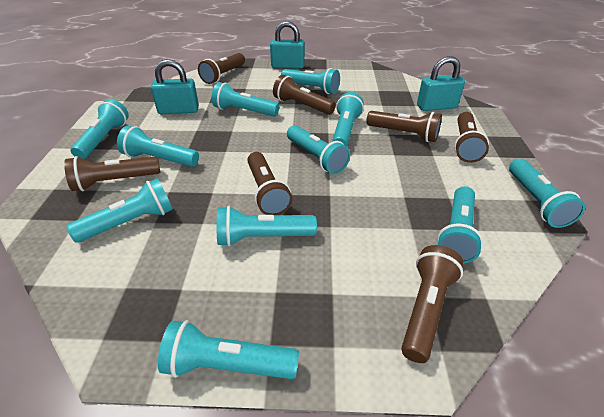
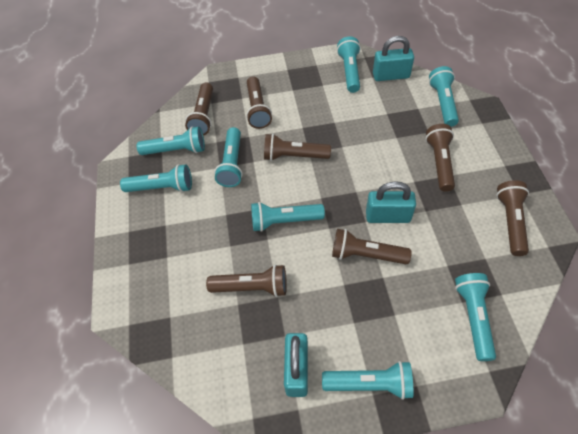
turquoise flashlight: [66,178,173,243] [71,99,129,159] [117,126,199,167] [158,320,299,379] [211,82,279,116] [217,206,317,247] [281,68,340,94] [287,125,350,174] [332,92,364,146] [437,186,483,264] [509,158,585,228] = 11 -> [120,164,192,192] [137,127,205,155] [214,127,243,187] [251,202,325,232] [322,361,413,400] [337,36,361,93] [429,66,459,127] [455,273,496,361] = 8

